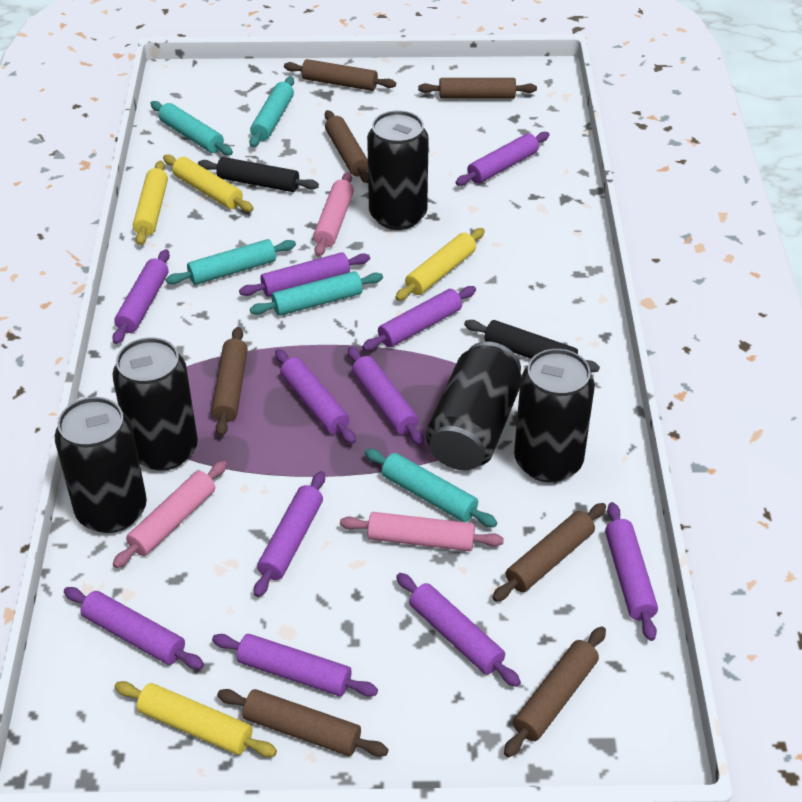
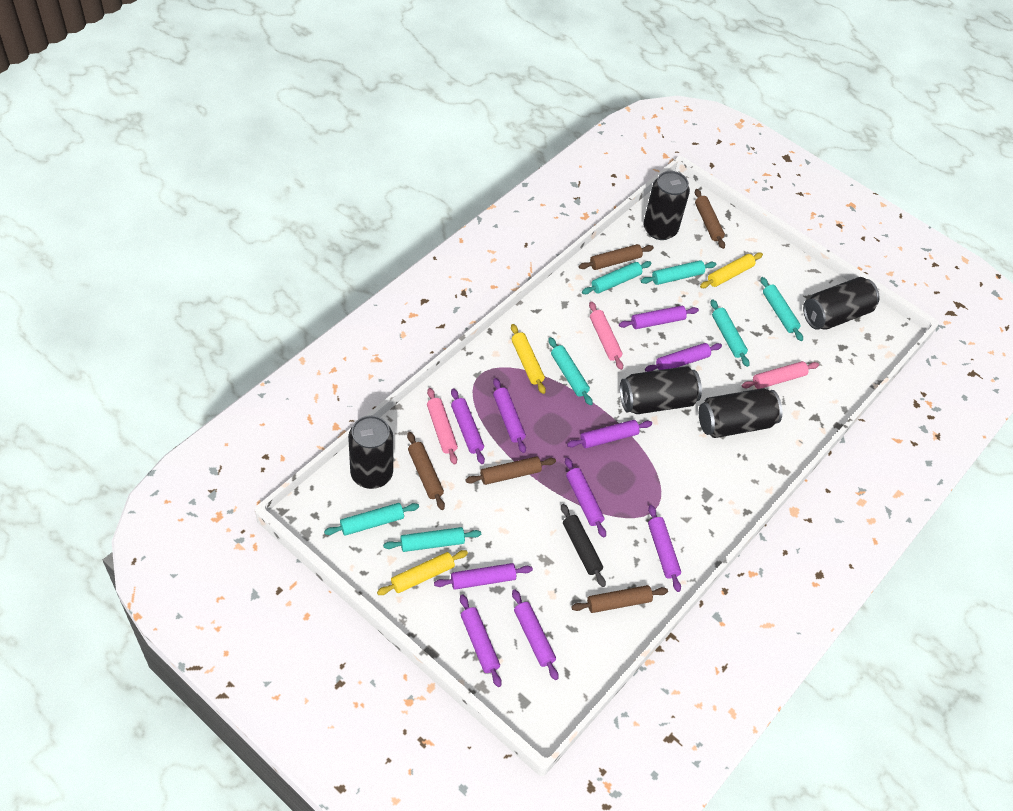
black rolling pin: [198,157,319,192] [464,320,600,372] = 2 -> [561,504,606,587] = 1
brown rolling pin: [211,327,248,436] [217,689,389,757] [284,59,396,91] [325,110,368,183] [418,78,537,99] [492,503,606,602] [504,626,606,757] = 7 -> [407,432,445,510] [465,456,556,485] [572,585,668,613] [579,244,654,270] [695,189,725,249] = 5
purple rolling pin: [64,587,204,669] [112,249,170,344] [212,634,378,697] [239,252,370,297] [254,471,325,597] [275,349,356,444] [348,347,424,445] [362,286,476,351] [396,573,521,687] [455,132,549,186] [605,502,658,641] = 11 -> [434,563,533,590] [451,388,485,464] [460,594,502,687] [493,378,526,453] [512,589,558,680] [565,457,606,538] [567,420,652,448] [619,306,699,329] [645,343,722,372] [648,505,681,592] = 10
turquoise rolling pin: [150,101,233,155] [166,239,296,285] [249,76,294,147] [250,271,383,316] [365,449,497,527] = 5 -> [324,503,419,536] [383,527,481,552] [548,337,593,405] [582,261,652,294] [641,260,716,285] [711,299,750,367] [760,277,803,341] = 7
yellow rolling pin: [115,681,277,757] [133,161,168,245] [163,155,253,212] [395,228,485,301] = 4 -> [377,550,468,595] [511,324,546,394] [700,253,763,288] = 3

